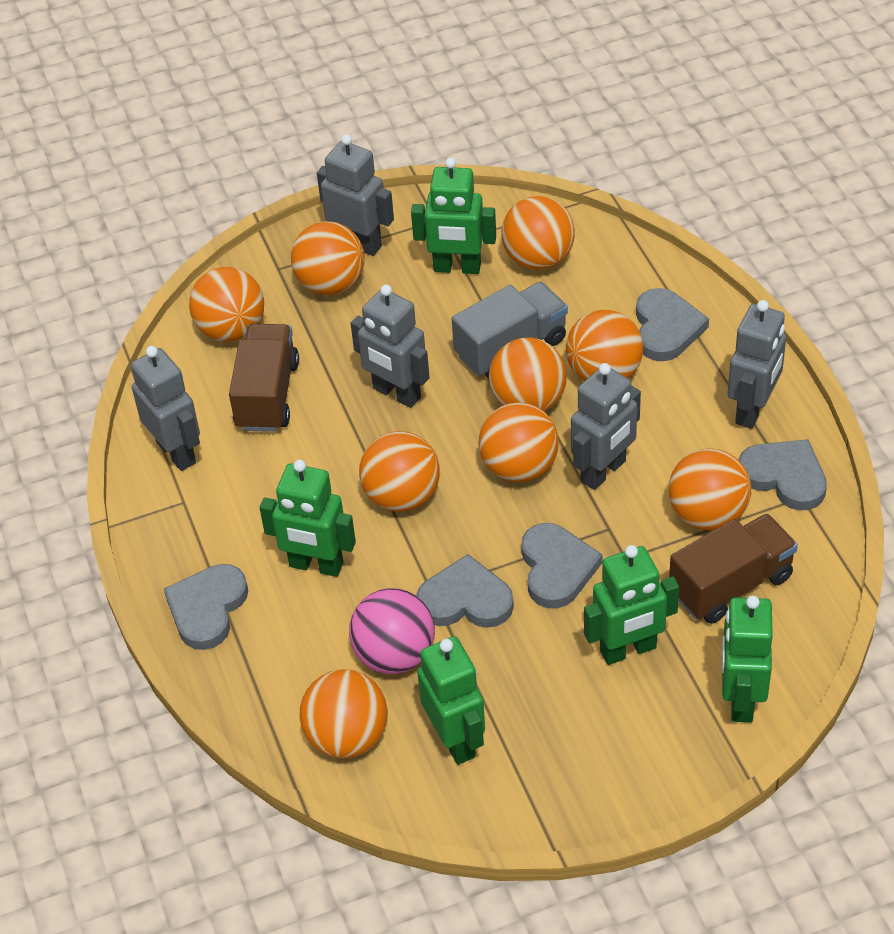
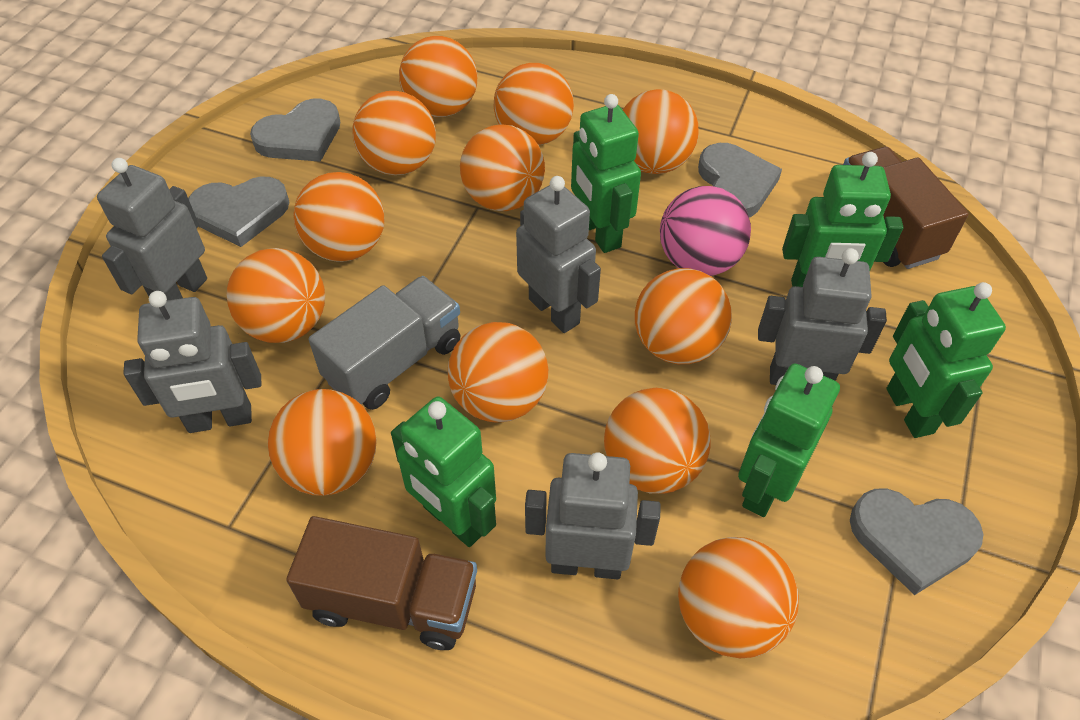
grey heart: [164,564,248,650] [416,554,514,628] [521,523,603,608] [636,288,709,361] [738,439,827,510] = 5 -> [188,177,289,247] [250,99,340,162] [698,143,782,218] [850,488,984,595] = 4
orange ball: [189,267,264,342] [291,221,364,295] [300,669,388,759] [359,431,440,512] [479,402,559,482] [489,337,567,412] [501,196,575,270] [566,310,643,381] [668,448,751,531] = 9 -> [227,248,325,343] [268,389,377,496] [293,172,384,262] [352,91,436,175] [399,36,477,117] [448,322,548,423] [460,125,545,211] [494,63,574,145] [604,388,711,494] [623,89,698,174] [635,268,732,364] [678,537,799,658] = 12

